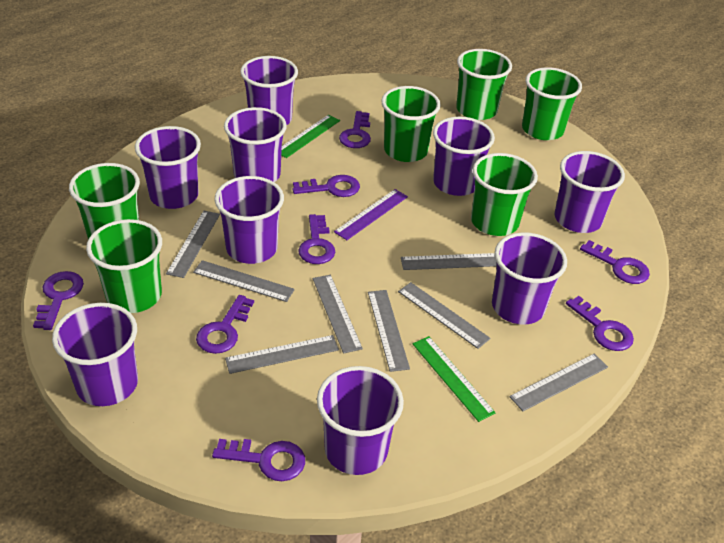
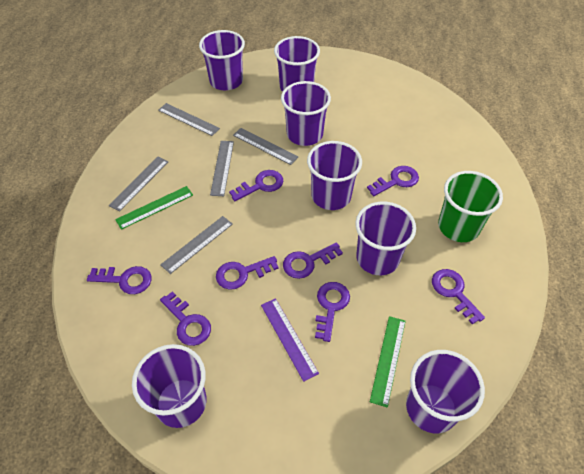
green cup: [69,163,140,239] [86,219,162,313] [381,86,441,162] [456,49,512,120] [471,153,538,236] [522,67,582,140] = 6 -> [438,171,503,242] = 1
grey ruler: [166,211,220,278] [193,260,295,302] [225,335,339,374] [313,275,363,353] [368,290,410,372] [398,282,490,349] [401,253,497,270] [509,353,608,411] = 8 -> [109,157,168,212] [158,103,220,136] [160,216,233,274] [210,141,234,196] [233,128,298,165] = 5
purple cup: [52,303,138,406] [135,126,201,209] [215,176,284,264] [224,107,287,182] [240,56,298,125] [317,366,404,475] [433,117,495,196] [492,232,567,324] [554,151,625,233] = 9 -> [132,344,207,428] [199,30,245,90] [274,36,320,92] [281,81,331,146] [307,141,362,210] [355,202,416,275] [406,350,485,433] = 7

